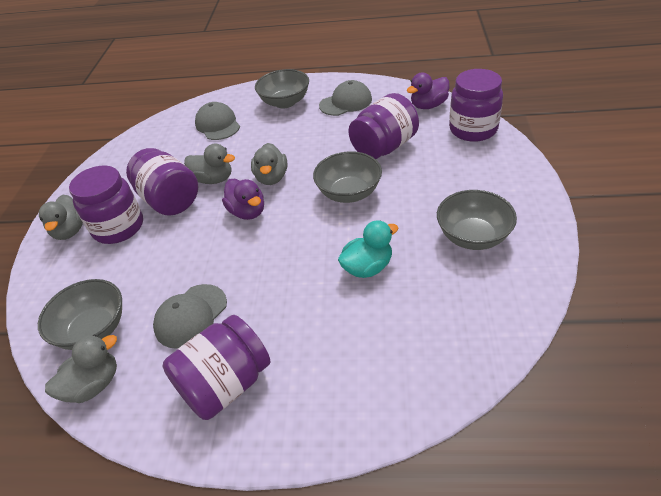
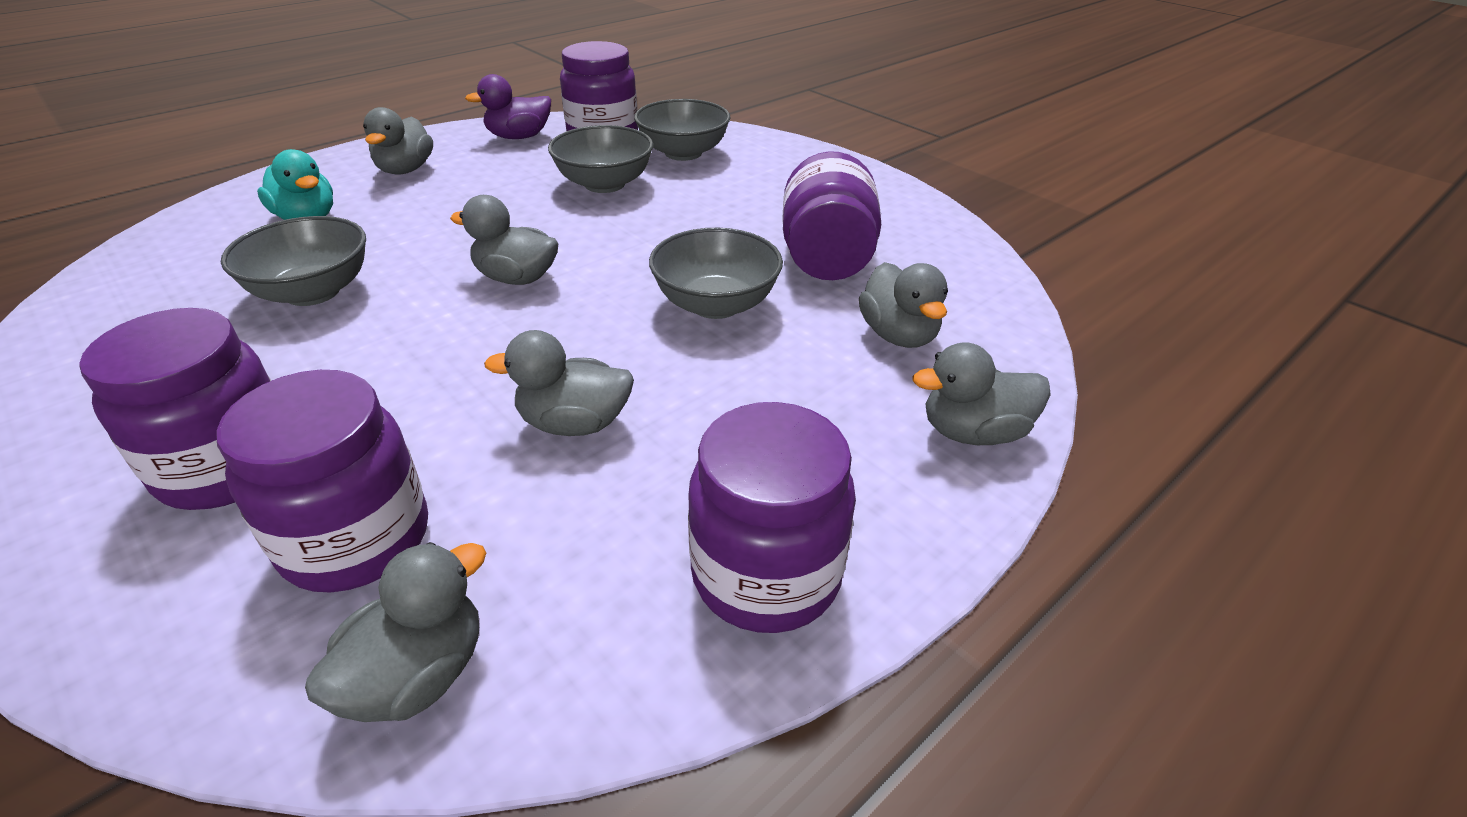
grey cap: [153,284,227,349] [195,102,240,140] [319,80,372,116] = 3 -> none = 0
grey duck: [39,195,83,240] [45,335,117,403] [184,144,235,184] [251,143,287,185] = 4 -> [305,542,486,722] [363,107,433,175] [450,195,559,285] [484,330,634,436] [859,262,948,348] [913,342,1051,445] = 6
purple duck: [222,179,264,220] [407,73,449,109] = 2 -> [465,74,551,139] = 1

